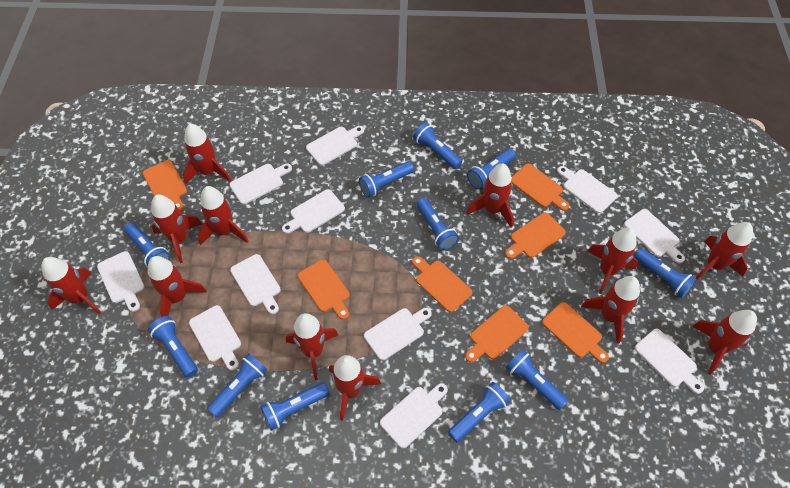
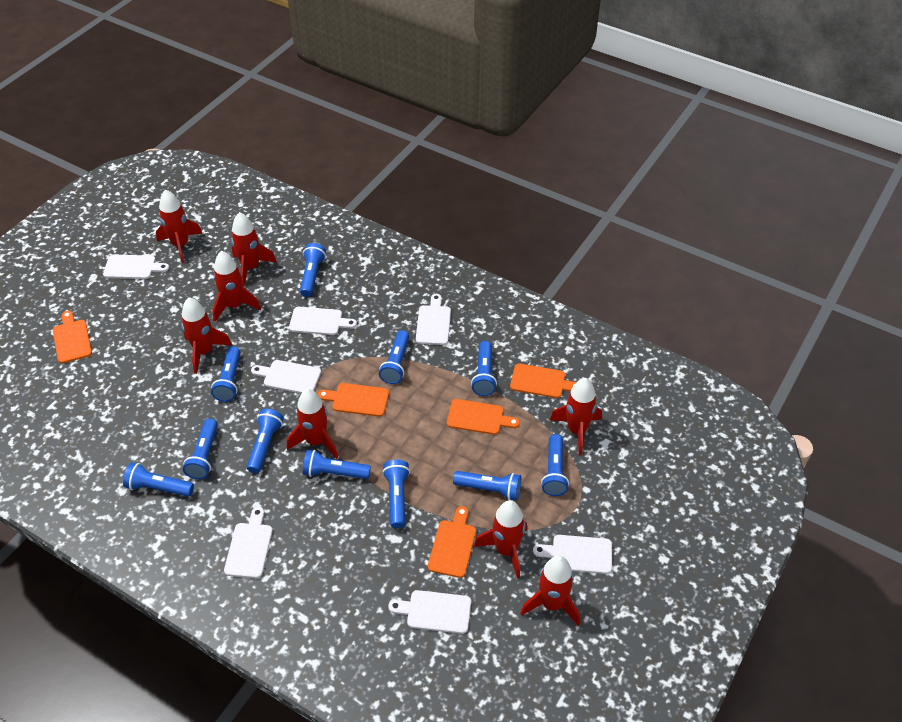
orange cutting board: [143,160,187,211] [298,259,350,320] [412,256,472,312] [465,305,529,362] [505,213,566,259] [512,164,569,211] [542,302,609,363] = 7 -> [53,311,92,363] [318,383,389,417] [428,506,476,578] [447,399,520,435] [510,363,576,398] = 5
red rocket: [42,257,101,315] [148,256,207,317] [151,195,203,263] [183,124,231,184] [198,186,248,245] [286,313,338,380] [329,355,381,421] [467,163,513,228] [581,276,640,344] [587,228,638,294] [692,310,757,375] [695,222,753,280] = 12 -> [156,189,203,263] [181,297,232,374] [212,251,261,322] [231,212,277,287] [287,389,338,459] [474,500,527,579] [520,555,580,626] [550,378,602,456] = 8
white cutting board: [97,251,145,312] [189,305,241,370] [229,164,292,205] [230,254,281,314] [282,189,345,234] [306,126,364,166] [364,308,432,360] [380,383,448,448] [557,166,617,213] [624,209,685,263] [635,329,704,394] = 11 -> [103,255,169,279] [224,507,273,578] [251,360,321,393] [289,307,357,335] [388,590,471,634] [416,294,451,345] [533,535,612,574] = 7

